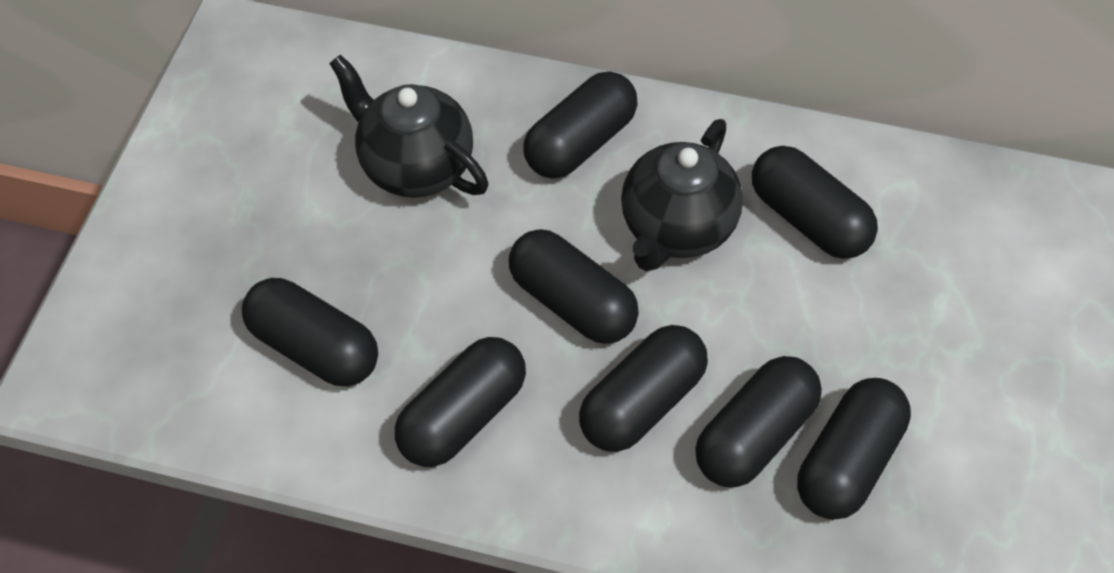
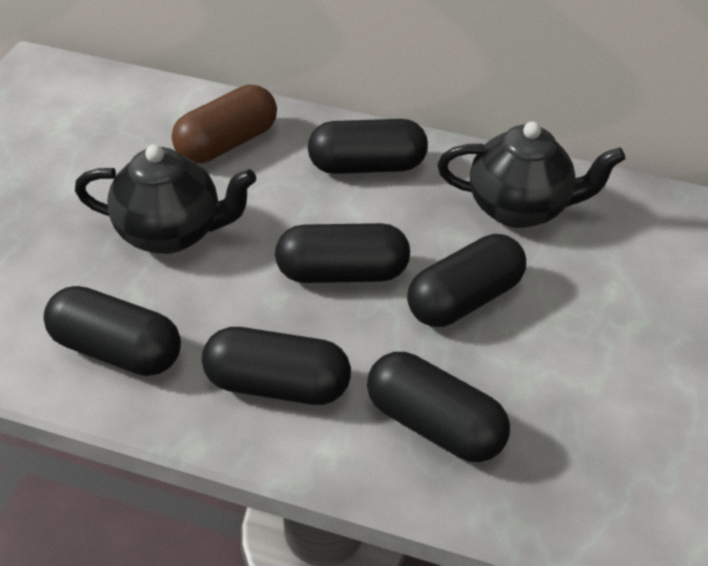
black capsule: [242,278,378,386] [395,337,526,467] [509,229,639,344] [523,71,638,178] [579,325,708,452] [695,356,822,487] [752,146,878,259] [797,378,911,520] = 8 -> [44,286,181,376] [202,327,351,405] [275,223,410,283] [308,119,428,174] [367,352,510,462] [407,234,526,327] = 6
brown capsule: none = 0 -> [172,85,277,164] = 1

